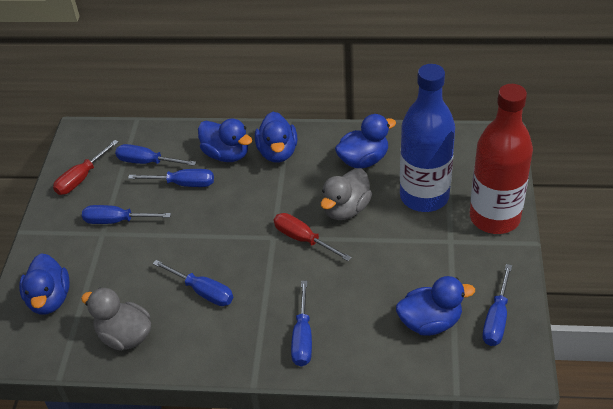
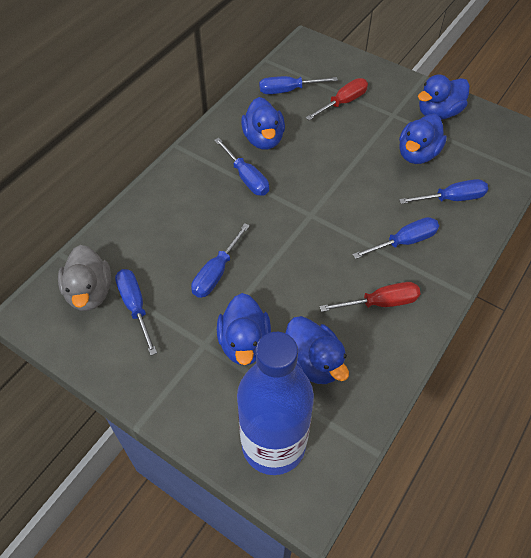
grey duck: [81,288,151,351] [321,168,372,220] = 2 -> [58,245,111,311] = 1
red bottle: [470,84,533,234] = 1 -> none = 0

